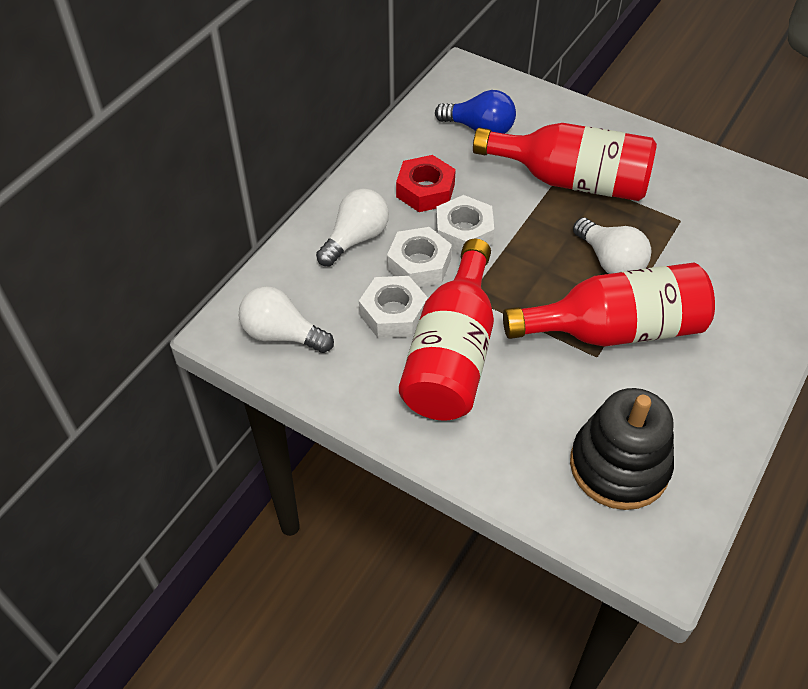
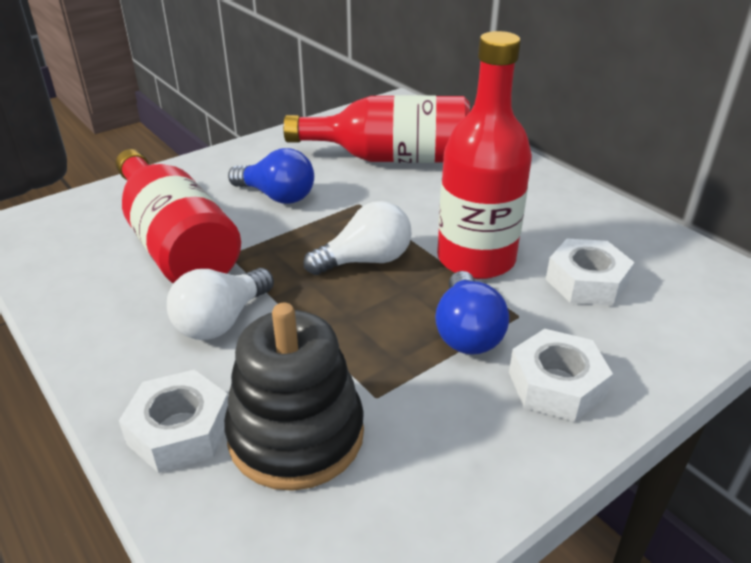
blue light bulb: [435,90,516,134] = 1 -> [228,148,314,204] [435,271,509,355] = 2
red nut: [396,155,456,212] = 1 -> none = 0
white light bulb: [239,286,334,353] [316,188,389,267] [573,218,652,274] = 3 -> [167,268,274,340] [304,201,412,275] = 2

